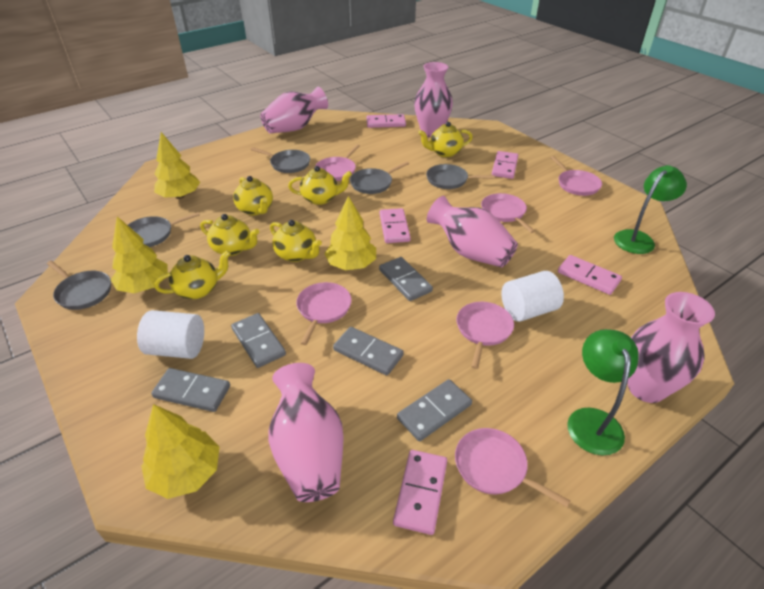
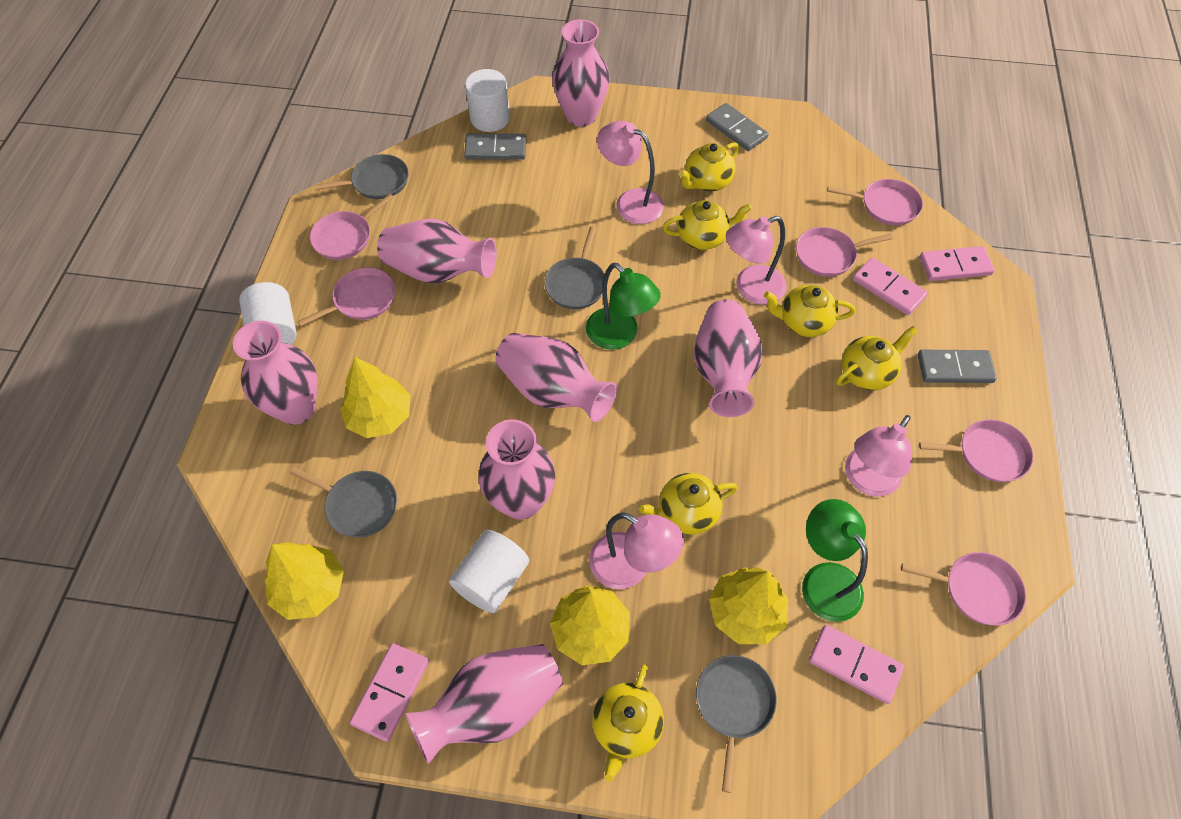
grey domino: [151,368,230,412] [231,313,286,368] [333,327,404,375] [379,257,433,301] [397,379,472,441] = 5 -> [464,134,526,160] [706,103,769,151] [918,350,997,383] = 3
grey pan: [47,261,111,310] [128,212,200,247] [251,147,310,173] [350,161,409,194] [426,164,495,189] = 5 -> [290,467,397,537] [314,154,409,199] [544,227,605,309] [696,655,777,793] = 4
pink domino: [366,114,406,128] [380,208,411,243] [393,450,447,535] [492,151,518,179] [558,255,622,295] = 5 -> [350,643,429,742] [809,625,904,704] [853,257,928,315] [920,246,995,281] = 4
pink lamp: none = 0 -> [589,512,684,589] [597,121,664,224] [726,216,787,305] [845,415,912,496] = 4
pink vase: [260,87,328,134] [268,363,343,502] [414,62,453,138] [427,196,518,267] [628,292,715,403] = 5 -> [233,321,318,425] [377,219,497,283] [405,644,563,764] [479,420,555,520] [495,333,617,422] [552,19,610,127] [693,299,763,417] = 7
white cylinder: [137,310,204,359] [501,271,564,322] = 2 -> [239,282,297,345] [449,530,529,613] [465,69,510,132] = 3

